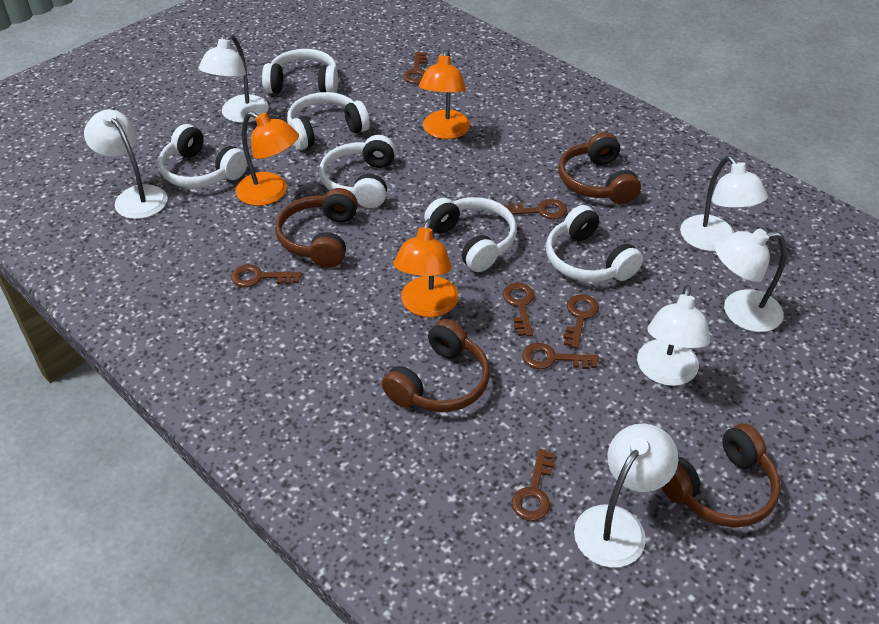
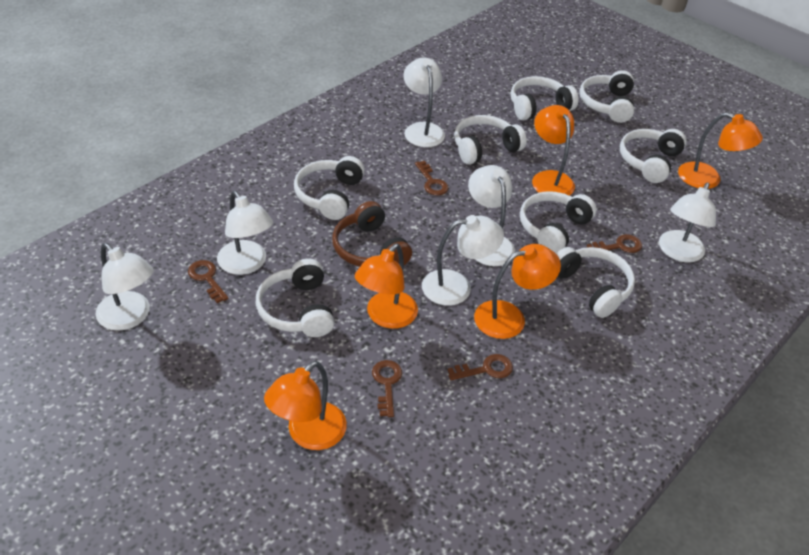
brown headphones: [275,188,358,268] [382,319,490,412] [558,132,641,204] [661,423,781,528] = 4 -> [332,201,412,267] = 1
brown key: [231,264,302,287] [403,52,427,84] [502,283,534,336] [503,199,567,219] [511,449,555,521] [522,343,599,369] [563,294,599,349] = 7 -> [188,260,229,303] [372,360,402,417] [415,161,449,195] [448,354,513,380] [587,234,642,253] = 5
orange lamp: [235,111,299,206] [394,219,459,317] [419,50,470,139] = 3 -> [264,361,347,450] [355,243,418,329] [474,244,561,339] [532,105,575,196] [678,112,763,189] = 5
white headphones: [158,124,248,188] [262,49,338,94] [287,92,370,150] [319,135,396,208] [424,197,517,272] [546,205,643,282] = 6 -> [256,259,334,337] [294,156,365,220] [454,115,526,165] [511,76,578,120] [520,191,597,253] [556,247,635,318] [579,70,634,123] [620,129,687,183] = 8

